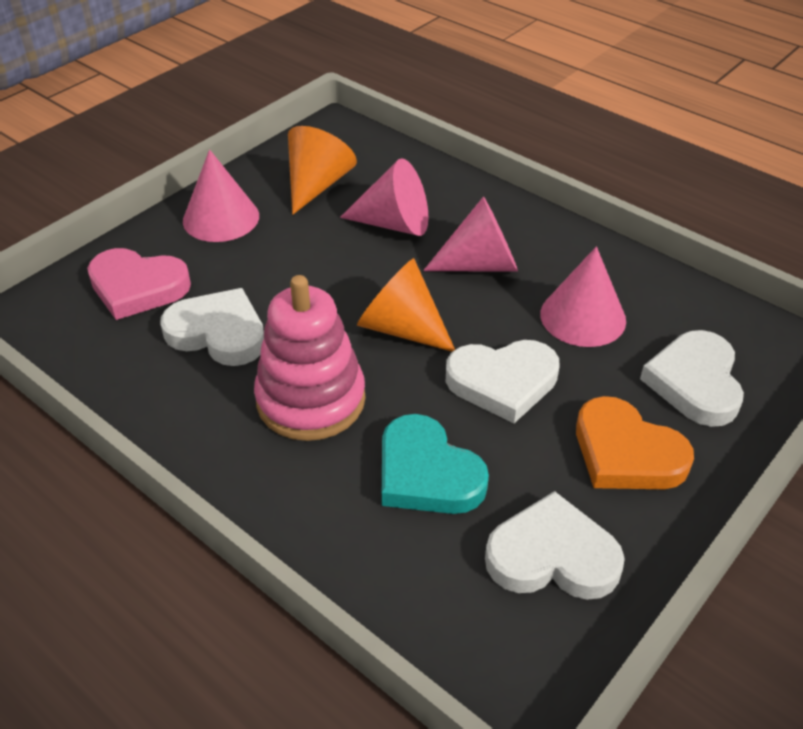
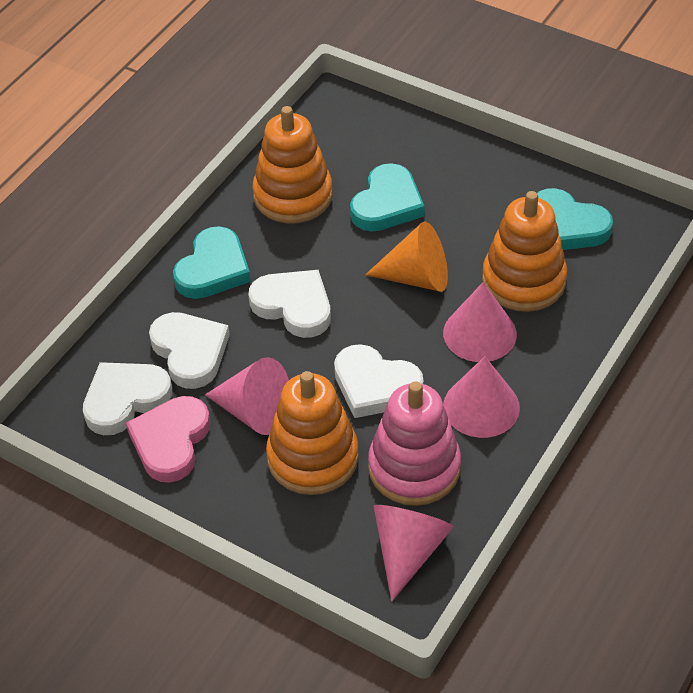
orange cone: [288,126,357,215] [357,258,455,352] = 2 -> [365,221,448,292] = 1
orange heart: [576,396,694,489] = 1 -> none = 0
orange stacking toy: none = 0 -> [253,106,333,224] [266,371,359,495] [482,191,567,312] = 3
turquoise heart: [382,414,489,514] = 1 -> [173,226,251,299] [350,163,425,232] [537,188,613,250] = 3

